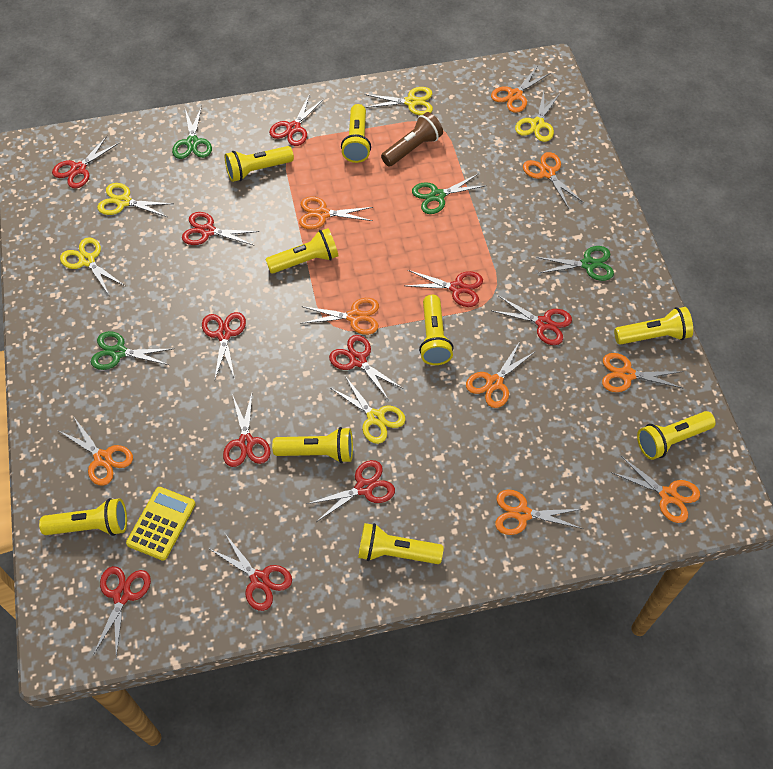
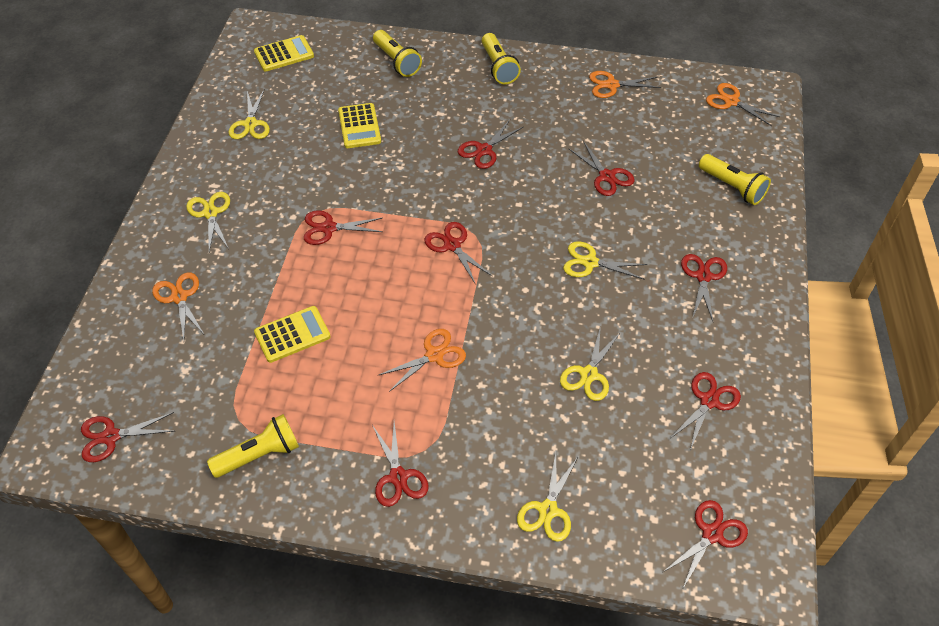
brown flashlight: [381,112,443,167] = 1 -> none = 0
green scissors: [91,331,172,370] [172,106,212,159] [412,174,487,214] [536,246,614,281] = 4 -> none = 0
orange scissors: [59,419,133,486] [299,196,373,229] [300,298,379,335] [466,341,536,408] [491,67,551,113] [495,490,583,535] [523,152,583,209] [602,353,684,392] [611,456,700,523] = 9 -> [152,272,204,340] [379,329,466,392] [589,71,661,98] [706,83,780,126] = 4
red scissors: [52,136,120,189] [93,566,151,657] [182,212,259,245] [202,312,246,381] [210,534,292,611] [223,393,271,467] [269,94,324,146] [307,460,395,522] [329,335,403,399] [405,270,483,307] [493,296,572,345] = 11 -> [81,412,174,462] [304,210,383,245] [372,422,429,507] [424,222,492,285] [458,120,523,169] [568,141,634,196] [663,500,748,590] [671,372,741,450] [681,254,727,321] = 9
yellow calculator: [126,487,196,561] = 1 -> [254,35,314,71] [254,306,331,363] [338,103,381,148] = 3
yellow flashlight: [39,498,127,536] [225,146,294,182] [265,228,338,274] [272,427,353,463] [341,104,371,163] [358,523,444,564] [419,295,454,365] [614,307,693,345] [637,411,716,460] = 9 -> [207,414,299,478] [373,30,422,77] [482,33,521,84] [699,154,771,205] = 4

